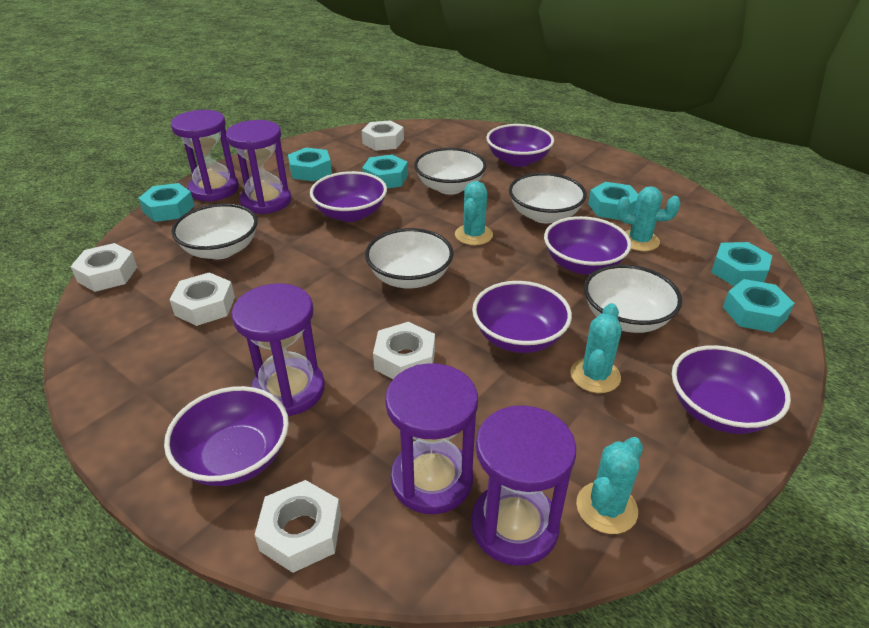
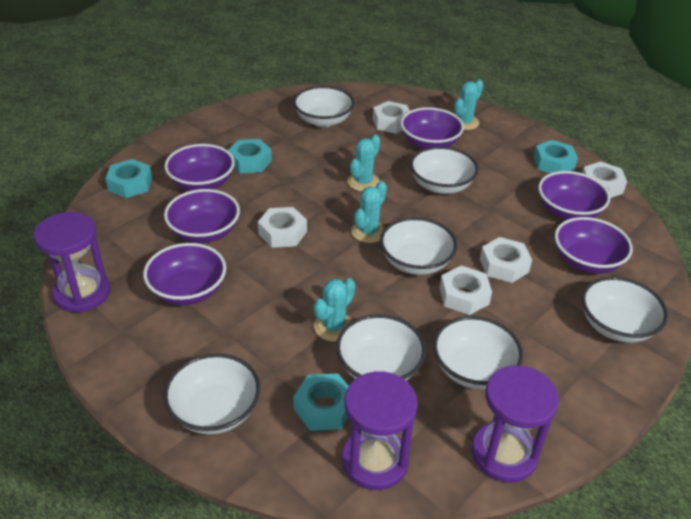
purple hourglass: [171,110,239,202] [226,120,291,214] [231,283,325,416] [385,363,478,514] [471,406,576,566] = 5 -> [34,212,111,312] [342,371,418,490] [472,365,559,483] = 3
turquoise nut: [138,183,194,222] [288,147,332,181] [362,155,408,188] [588,182,638,220] [711,242,772,286] [723,279,795,333] = 6 -> [106,159,152,198] [228,139,272,173] [293,374,349,431] [533,140,578,173] = 4
white bowl: [171,203,258,259] [365,228,453,288] [414,148,487,195] [509,173,587,223] [584,264,682,333] = 5 -> [163,353,260,434] [293,86,355,127] [336,314,426,381] [380,217,457,275] [410,146,479,194] [433,316,523,389] [582,277,668,343] = 7

